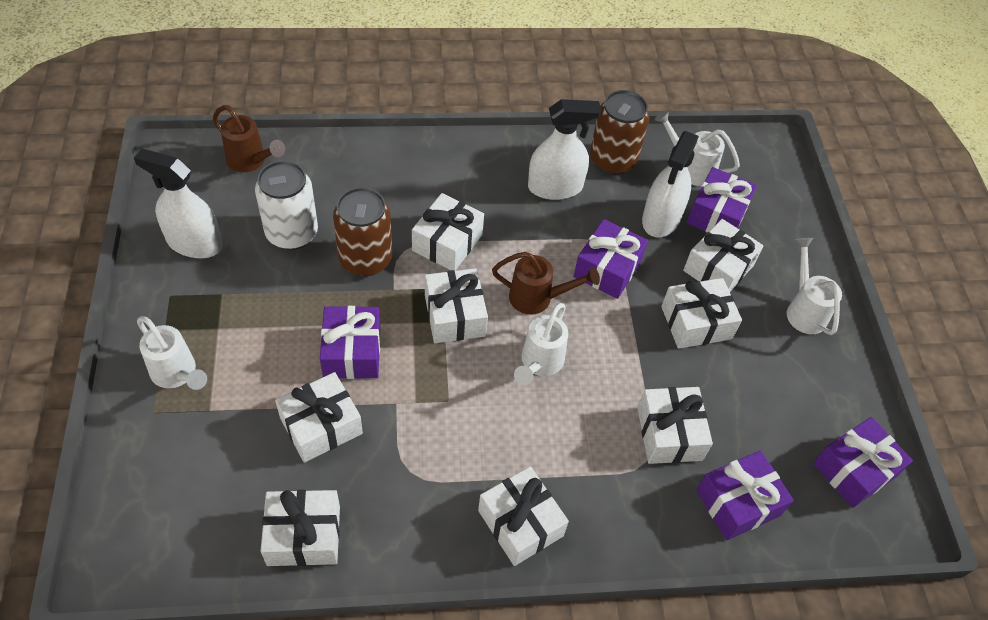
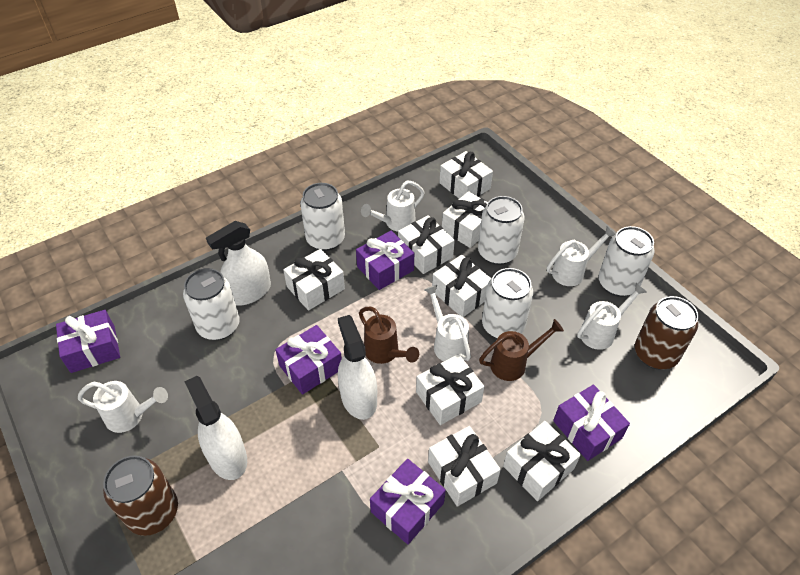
white can: [255,160,318,250] = 1 -> [183,268,240,340] [300,183,345,251] [478,196,525,265] [482,268,533,339] [599,226,655,297] = 5
white watering can: [137,316,207,390] [514,303,568,385] [655,110,740,186] [787,238,842,335] = 4 -> [78,381,168,433] [361,181,425,232] [424,285,471,361] [547,226,615,286] [577,283,647,350] = 5

